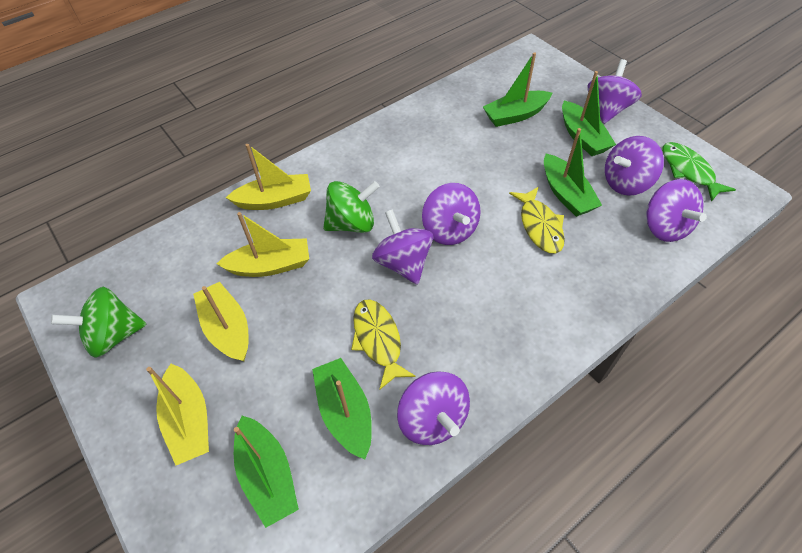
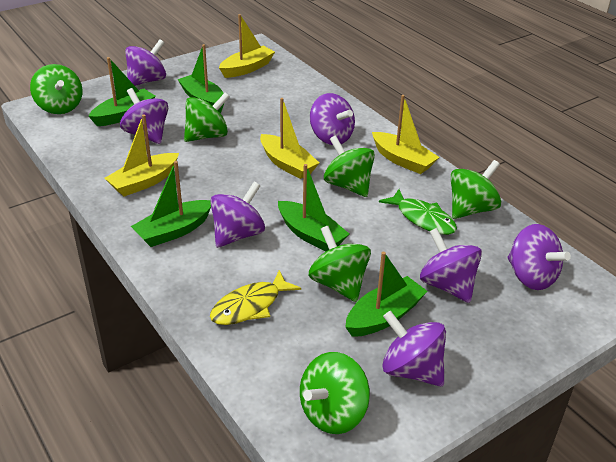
green spinning top: [51,287,146,358] [323,181,380,233] = 2 -> [30,64,82,114] [184,92,230,142] [300,352,370,434] [309,226,371,302] [324,135,375,197] [451,160,501,219] = 6
purple spinning top: [372,209,433,285] [397,371,470,445] [422,183,481,245] [587,59,642,124] [605,136,664,196] [646,179,707,242] = 6 -> [120,88,168,144] [125,39,166,86] [210,182,265,248] [310,93,355,145] [383,311,446,387] [420,228,482,303] [507,224,571,290] = 7
yellow fish: [351,299,416,390] [509,187,565,253] = 2 -> [210,270,301,325] = 1

